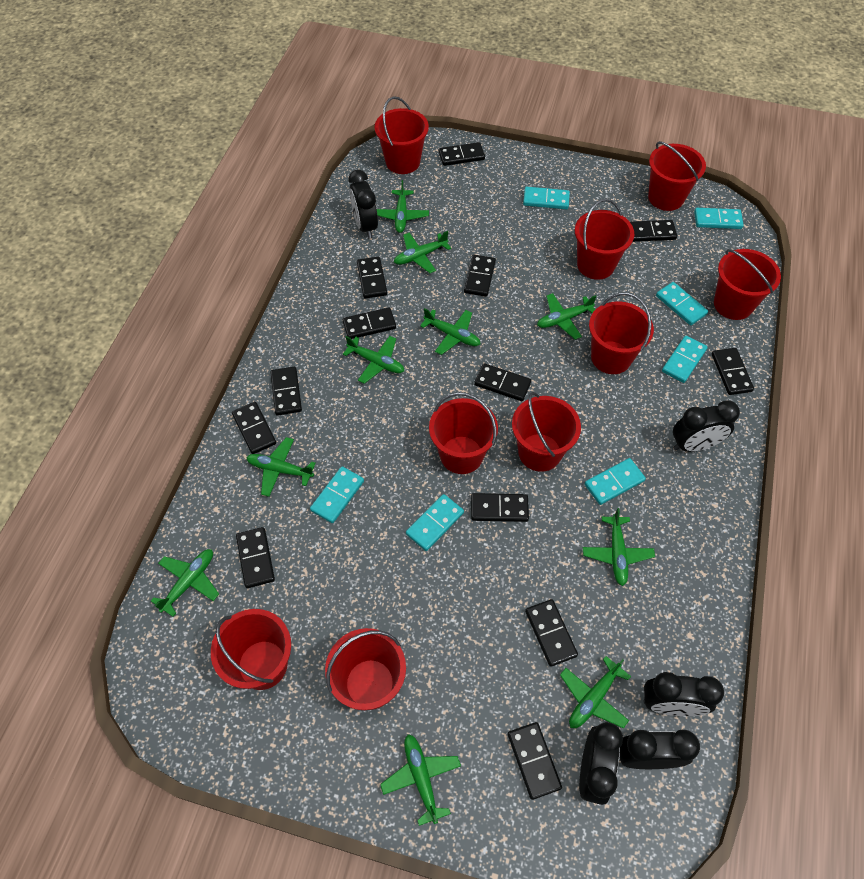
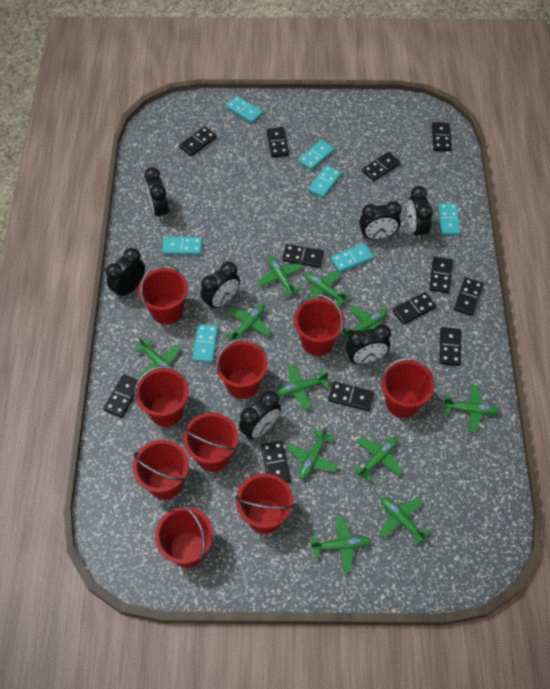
black clock: [349,170,378,239] [579,722,623,805] [619,730,700,769] [644,672,724,716] [673,401,740,452] = 5 -> [106,248,145,299] [144,167,169,221] [201,262,240,310] [239,391,281,440] [346,324,391,364] [359,201,402,240] [407,186,433,240] = 7
black domino: [232,402,276,454] [236,527,275,588] [270,367,302,416] [343,308,396,339] [357,257,387,299] [439,142,485,166] [464,255,496,297] [471,493,529,522] [474,363,531,401] [508,722,562,800] [525,599,578,667] [630,220,677,242] [712,348,754,395] = 13 -> [104,375,138,418] [179,126,217,156] [261,440,291,483] [267,127,289,157] [282,244,324,268] [328,381,374,411] [362,152,400,181] [392,292,436,325] [429,257,453,293] [432,122,452,151] [440,327,461,366] [454,277,484,316] = 12
green plane: [151,549,219,617] [246,437,316,497] [343,336,404,384] [377,180,429,233] [380,734,461,826] [394,231,451,273] [420,308,480,355] [537,293,597,340] [560,656,631,728] [583,508,655,586] = 10 -> [134,337,181,377] [226,304,271,341] [258,257,303,296] [275,364,329,410] [287,427,338,480] [305,270,350,306] [311,516,371,573] [343,305,387,339] [353,437,403,482] [379,497,431,546] [443,385,500,432] = 11

